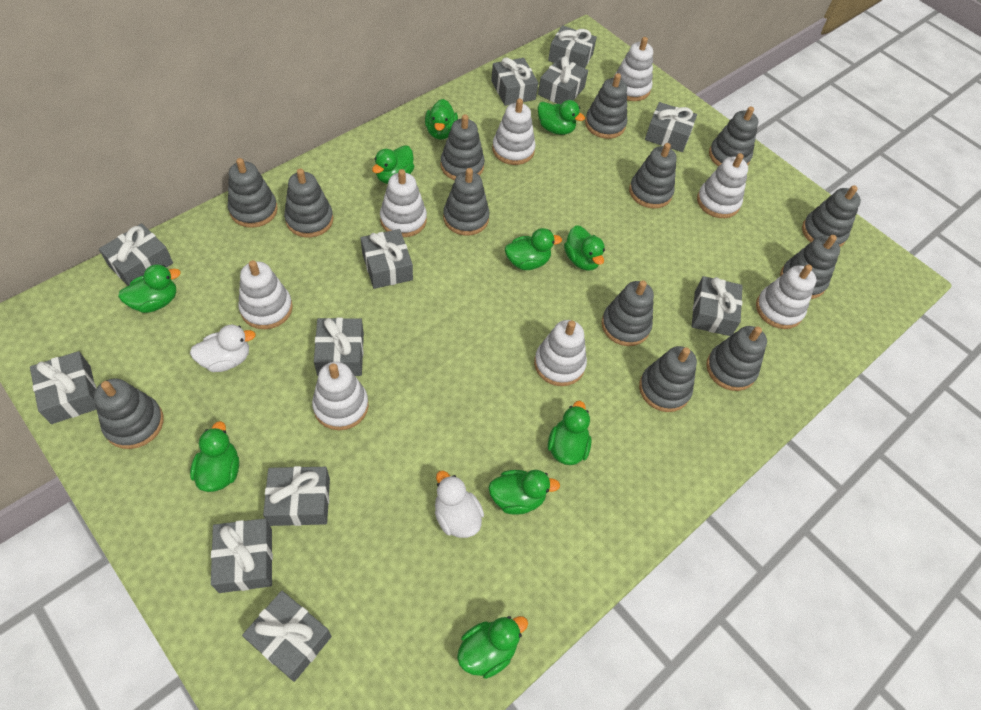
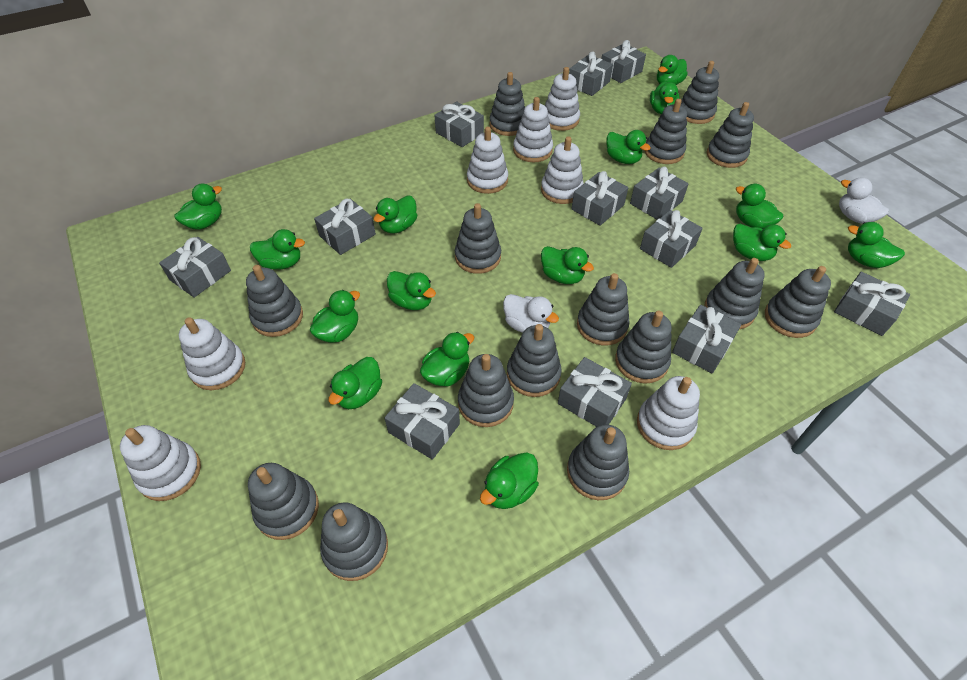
green duck: [118,264,181,313] [190,421,239,492] [372,145,414,184] [425,99,458,140] [457,616,528,679] [488,470,560,515] [505,228,562,270] [538,100,585,135] [548,401,592,465] [564,225,605,271] = 10 -> [174,183,222,230] [250,229,305,270] [310,290,360,343] [329,357,382,409] [373,196,417,234] [387,271,436,310] [420,332,474,387] [480,452,539,509] [541,246,594,284] [606,130,650,164] [650,82,679,114] [657,55,687,85] [733,223,791,261] [736,184,783,229] [848,222,905,268] = 15
grey stacking toy: [94,379,164,449] [228,158,278,228] [284,169,333,238] [440,114,485,180] [443,168,490,236] [585,73,627,139] [602,280,654,346] [629,143,677,209] [639,346,697,412] [706,326,767,391] [709,107,759,167] [780,235,840,299] [802,185,861,247] = 13 -> [246,265,303,337] [248,463,319,540] [320,502,388,581] [455,203,501,274] [458,354,514,427] [489,72,525,136] [507,324,562,397] [567,424,629,500] [577,273,630,346] [615,311,672,384] [644,99,687,164] [681,61,719,124] [704,258,765,329] [707,102,754,168] [765,266,831,338] = 15
white stacking toy: [238,260,293,329] [312,362,369,430] [380,169,427,237] [492,98,536,165] [534,320,587,386] [613,37,653,101] [697,153,748,218] [756,264,816,329] = 8 -> [120,425,201,501] [179,317,245,390] [467,127,508,194] [513,97,553,162] [541,136,584,204] [545,67,580,131] [637,376,700,450] = 7

